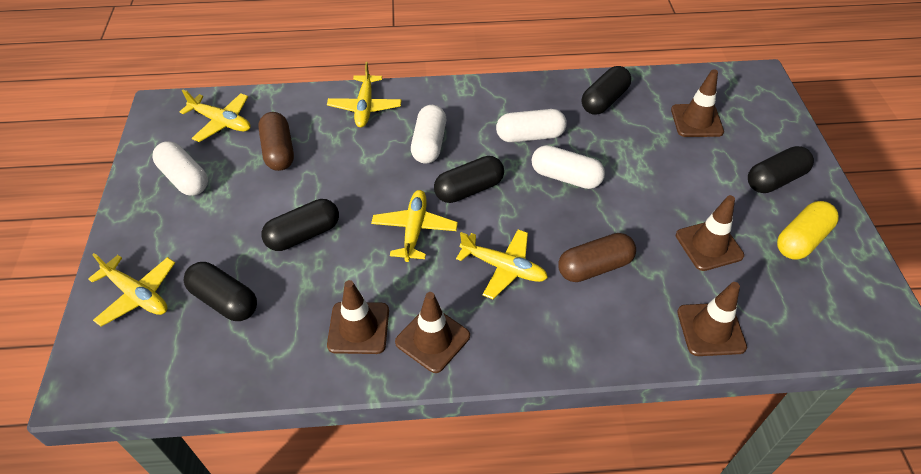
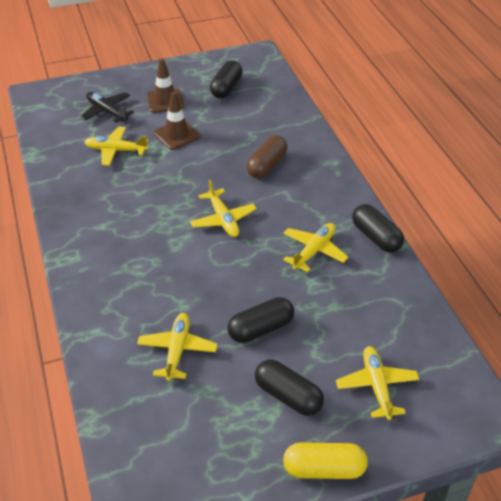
black capsule: [184,262,257,321] [261,199,339,251] [434,156,504,203] [582,66,631,115] [748,146,814,193] = 5 -> [210,60,243,99] [228,297,294,343] [255,360,324,416] [352,204,404,253] = 4
black plane: none = 0 -> [80,92,134,123] = 1
brown capsule: [258,112,294,171] [558,233,636,282] = 2 -> [246,135,287,178] = 1
brown traffic cone: [327,280,389,354] [395,292,470,373] [671,69,724,137] [676,195,744,271] [677,282,747,356] = 5 -> [147,59,184,113] [154,92,200,150] = 2
white capsule: [153,141,208,196] [411,105,446,163] [496,109,567,142] [532,145,605,189] = 4 -> none = 0

